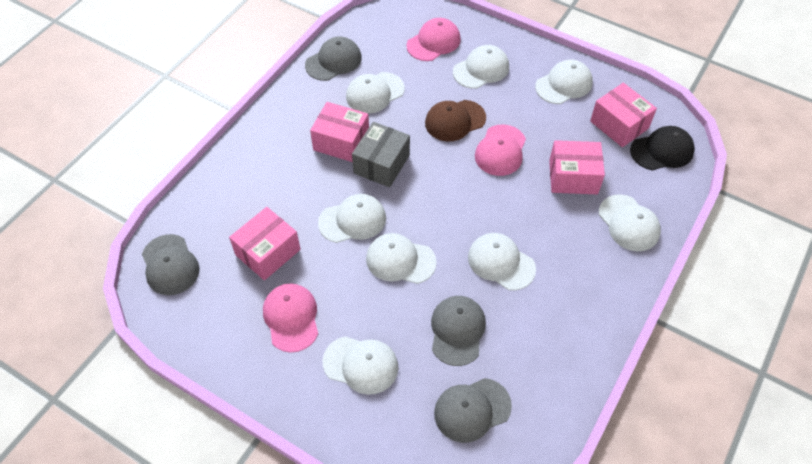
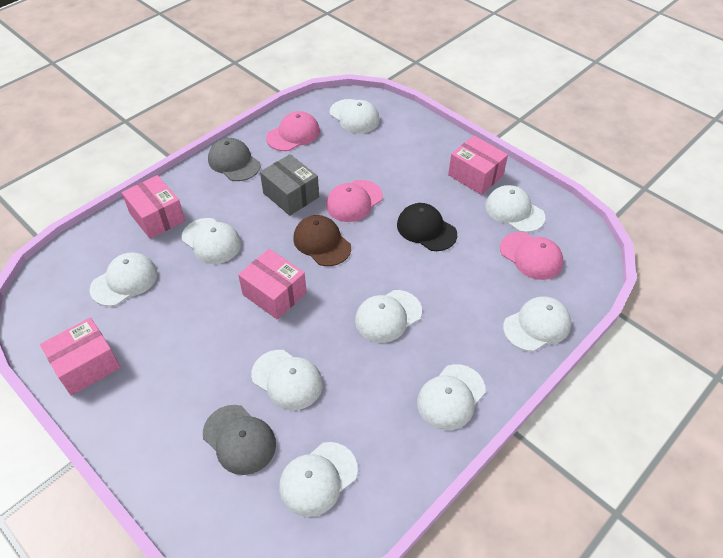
grey cap: [142,234,200,295] [305,37,362,81] [431,296,486,366] [434,378,512,443] = 4 -> [203,405,276,475] [208,138,260,181] = 2
white cap: [318,194,386,243] [322,336,399,395] [346,72,405,114] [366,233,437,284] [453,45,509,89] [468,233,536,291] [535,59,593,104] [599,194,661,251] = 8 -> [90,252,158,306] [182,218,241,264] [251,350,323,410] [279,442,358,517] [330,99,380,133] [355,290,422,343] [417,364,486,430] [485,185,545,232] [503,296,571,352] = 9

